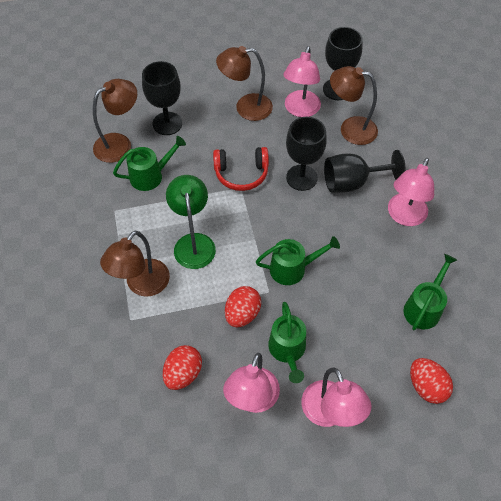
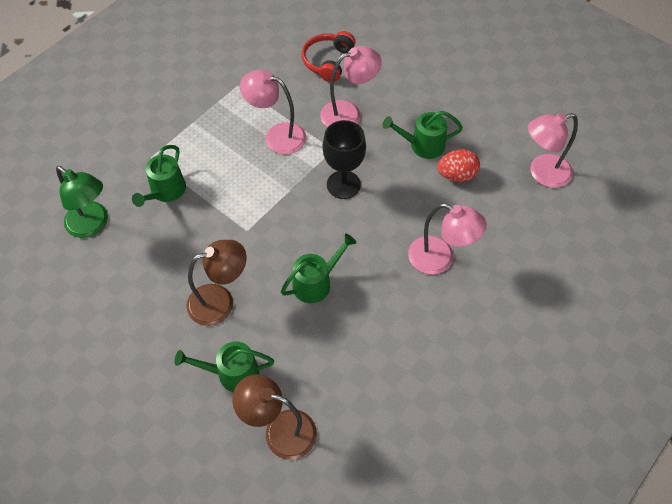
black goblet: [142,61,182,135] [286,117,327,191] [323,27,362,100] [324,150,405,193] = 4 -> [323,120,366,199] = 1
brown lamp: [93,79,137,163] [100,231,170,297] [216,46,273,121] [330,66,378,145] = 4 -> [186,240,246,326] [232,374,317,460] = 2
red egg: [163,345,202,390] [225,286,261,327] [410,358,453,404] = 3 -> [437,149,480,182] = 1

